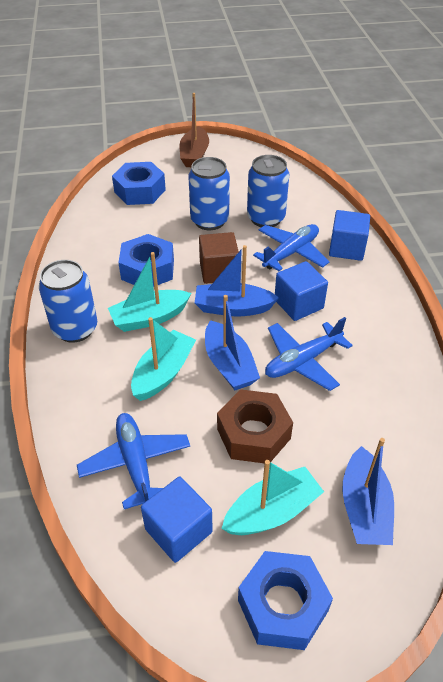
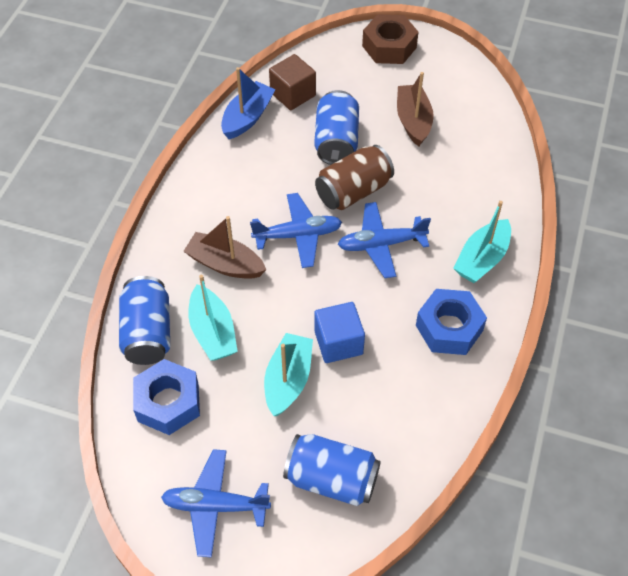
blue boat: [195,245,279,316] [205,295,260,390] [342,438,394,545] = 3 -> [221,67,276,139] = 1
blue cube: [141,477,213,563] [275,261,328,321] [329,210,370,261] = 3 -> [315,302,365,363] = 1
blue nut: [112,162,166,205] [118,234,174,287] [238,551,333,650] = 3 -> [133,359,200,435] [416,289,487,355] = 2
brown boat: [180,93,209,167] = 1 -> [183,216,266,279] [397,72,434,146] = 2
brown can: none = 0 -> [315,145,394,210] = 1

